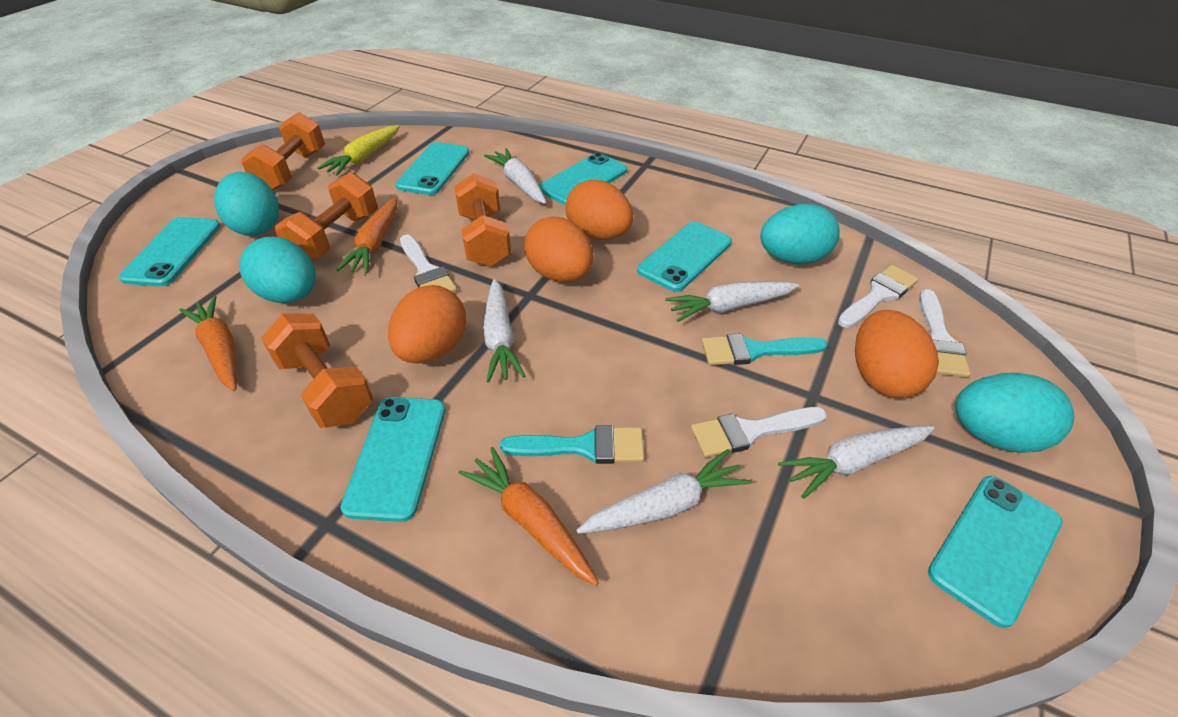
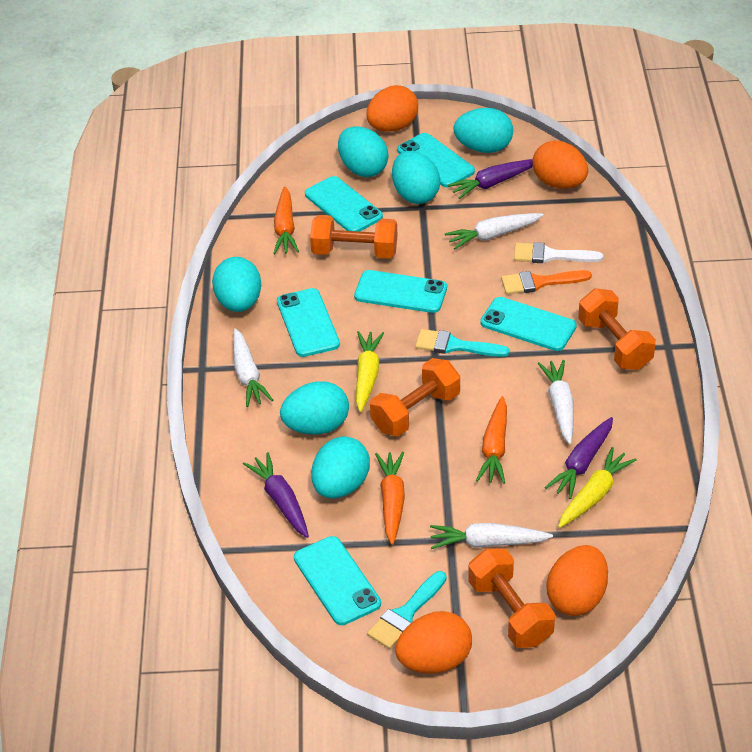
orange brush: none = 0 -> [501,270,592,294] = 1
purple carrot: none = 0 -> [243,452,309,538] [447,159,533,199] [545,417,613,499] = 3
turquoise egg: [214,172,279,236] [239,237,316,303] [760,204,840,264] [955,373,1074,453] = 4 -> [212,257,261,312] [280,381,349,435] [311,437,370,498] [338,126,389,177] [392,151,440,204] [453,108,513,153] = 6
white brush: [400,234,457,293] [691,407,827,457] [838,265,919,328] [919,289,971,377] = 4 -> [514,242,603,263] = 1
white carrot: [483,279,525,383] [484,148,546,204] [576,449,752,534] [666,282,799,322] [778,426,934,499] = 5 -> [233,328,273,407] [430,523,553,549] [445,213,544,249] [538,360,574,444] = 4
yellow carrot: [317,125,400,176] = 1 -> [356,331,384,412] [558,447,637,528] = 2

